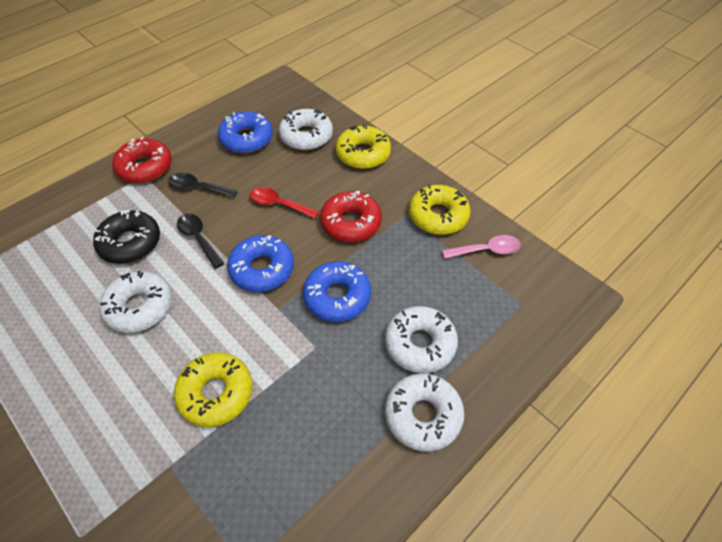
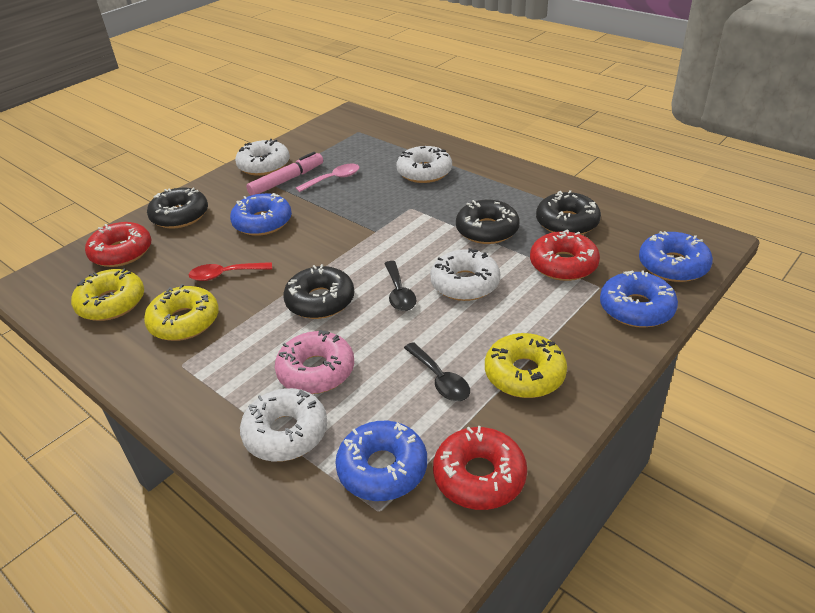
black donut: [93,210,160,264] = 1 -> [147,188,208,229] [283,264,354,319] [456,199,520,244] [536,190,601,235] = 4
blue donut: [218,111,273,153] [227,235,294,292] [303,261,371,322] = 3 -> [230,193,292,236] [335,421,427,501] [600,270,678,328] [639,231,713,282] = 4
pink donut: none = 0 -> [275,330,354,394] = 1
pink marker: none = 0 -> [246,152,323,195] = 1
red donut: [112,137,172,183] [320,191,382,242] = 2 -> [85,222,151,267] [433,426,527,510] [530,230,600,281] = 3

